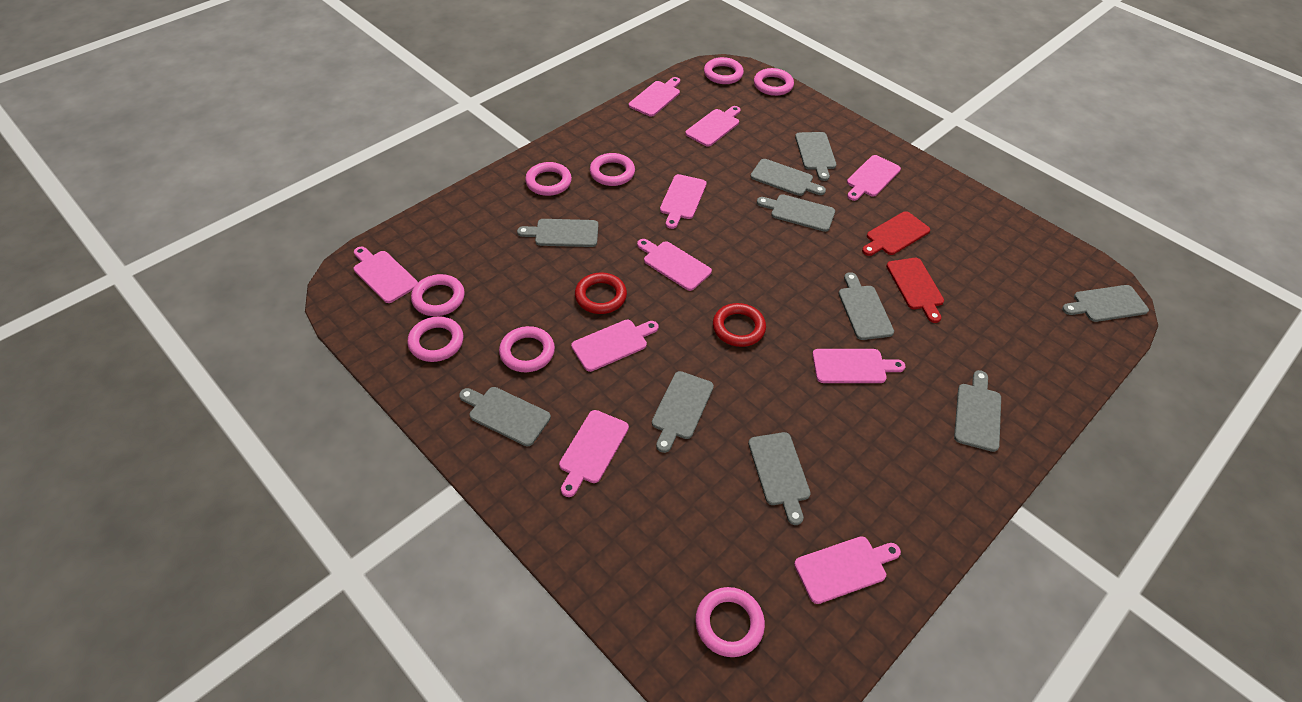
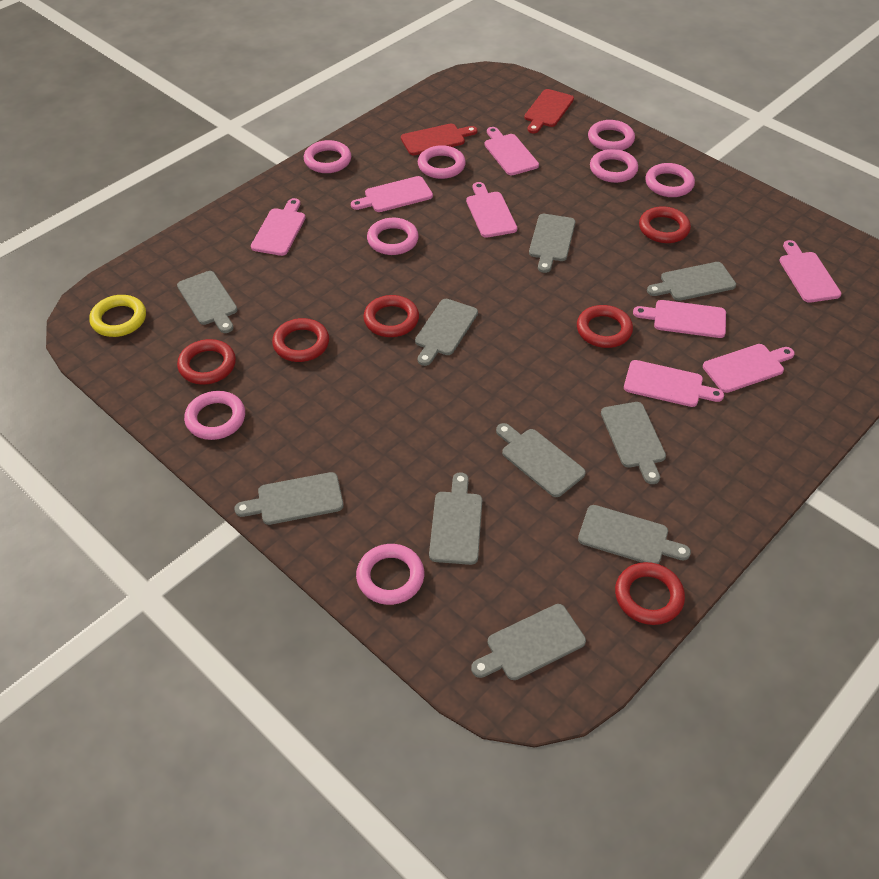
pink cutting board: [354,247,418,303] [559,410,629,497] [571,320,659,372] [629,77,680,117] [637,239,712,291] [660,174,707,229] [685,106,741,147] [794,536,901,604] [812,349,905,383] [847,155,901,201] = 10 -> [251,198,306,256] [351,176,433,212] [466,182,517,238] [484,127,539,175] [624,360,724,407] [633,300,726,338] [703,344,795,393] [779,240,841,303] = 8
red ring: [575,273,627,314] [713,303,766,347] = 2 -> [177,339,236,385] [272,318,329,362] [363,295,419,337] [577,305,633,348] [615,562,685,625] [639,206,691,243] = 6
yellow ring: none = 0 -> [89,295,146,337] = 1

